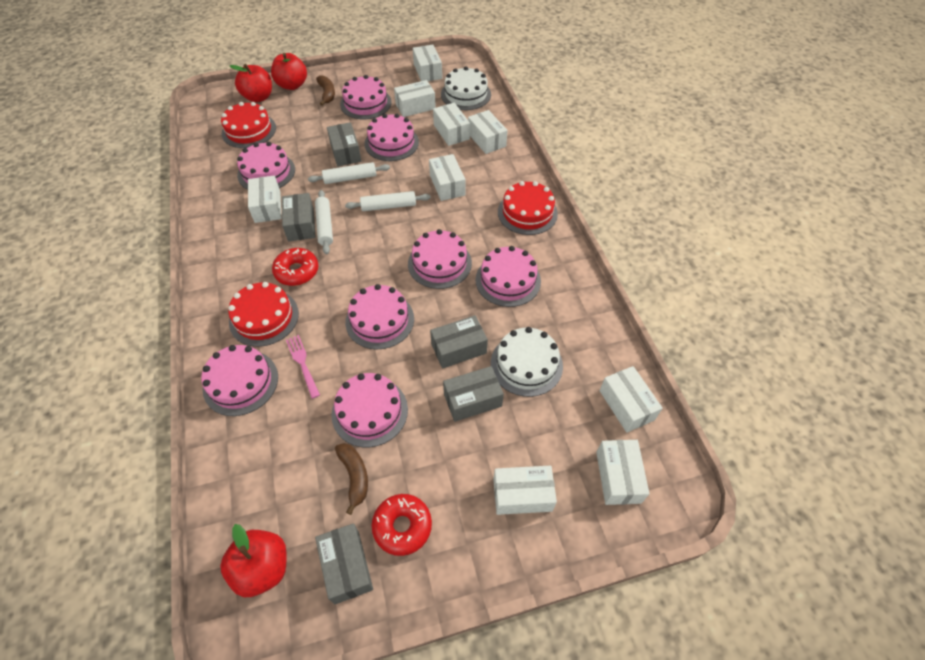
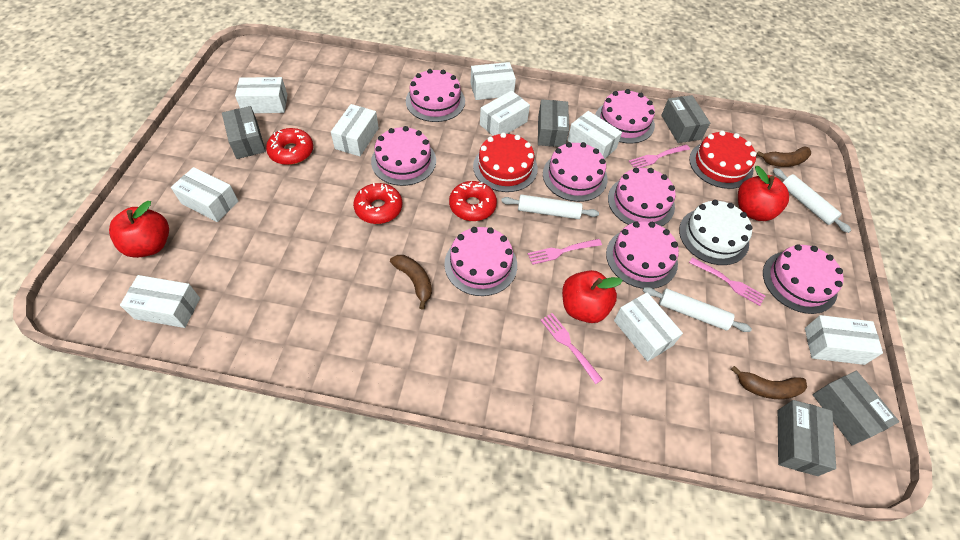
brown banana: [316,75,335,106] [335,443,368,515] = 2 -> [390,255,432,309] [731,366,807,399] [757,146,811,167] = 3
pink fork: [286,335,320,399] = 1 -> [528,239,602,265] [541,313,603,384] [629,144,690,168] [689,257,765,306] = 4
red cake: [221,102,276,148] [228,282,299,347] [498,181,558,235] = 3 -> [473,133,538,192] [689,131,756,189] = 2
red donut: [272,248,319,286] [371,494,432,556] = 2 -> [266,128,313,165] [353,183,402,224] [449,181,497,221] = 3
white cake: [441,66,491,110] [491,327,563,397] = 2 -> [679,200,753,265] = 1

